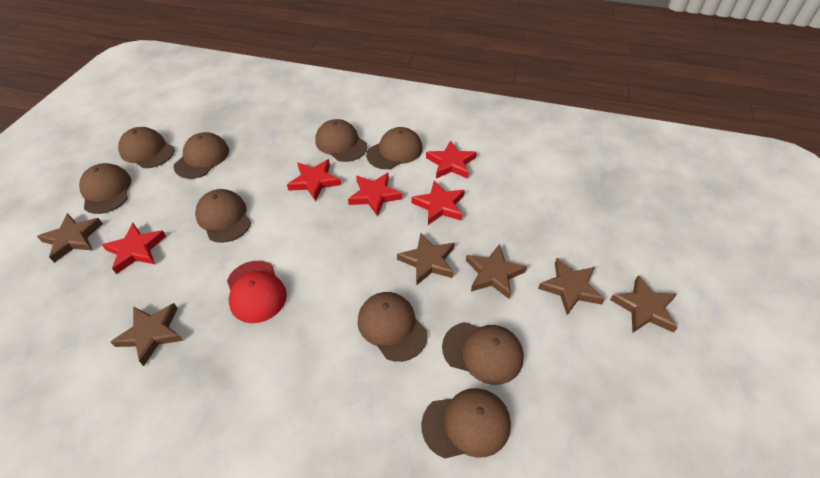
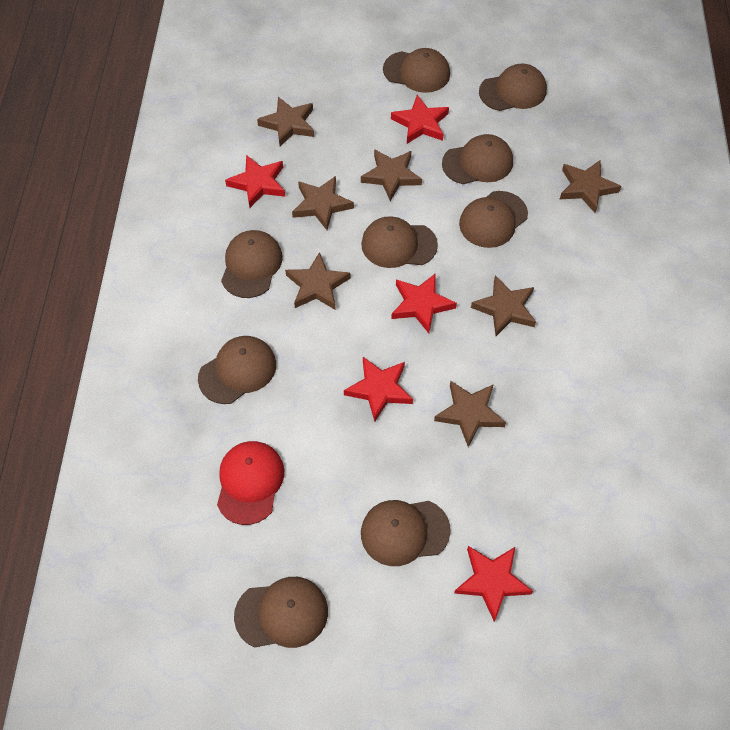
brown star: [37,213,103,263] [111,303,183,366] [397,233,454,286] [466,244,527,299] [538,258,605,315] [610,275,678,333] = 6 -> [257,97,314,147] [285,252,350,310] [292,176,354,230] [361,149,422,201] [434,381,506,447] [471,276,536,336] [560,160,621,213] = 7

